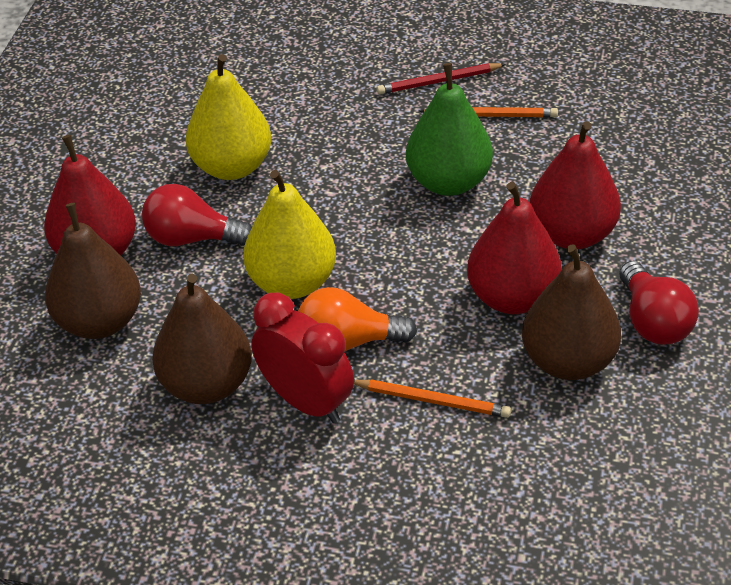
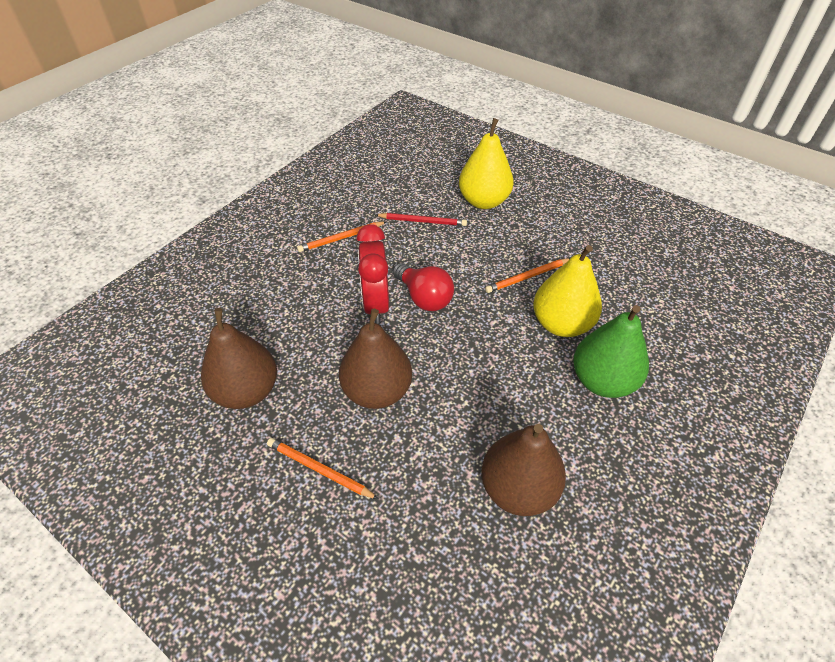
orange light bulb: [298,287,417,352] = 1 -> none = 0
orange pencil: [354,379,511,418] [419,107,558,118] = 2 -> [267,438,378,499] [297,221,387,252] [485,258,570,293] = 3
red light bulb: [142,184,252,246] [619,261,699,345] = 2 -> [393,263,454,311] = 1
red pear: [44,135,136,255] [467,182,562,314] [530,121,621,249] = 3 -> none = 0

